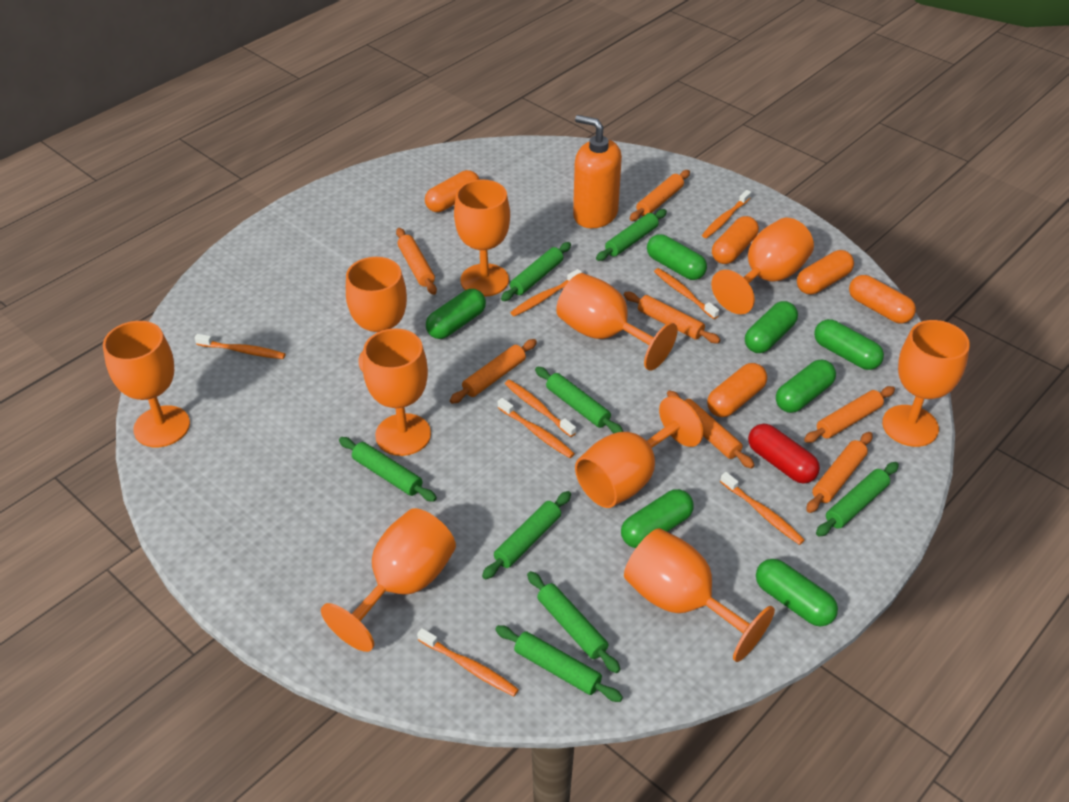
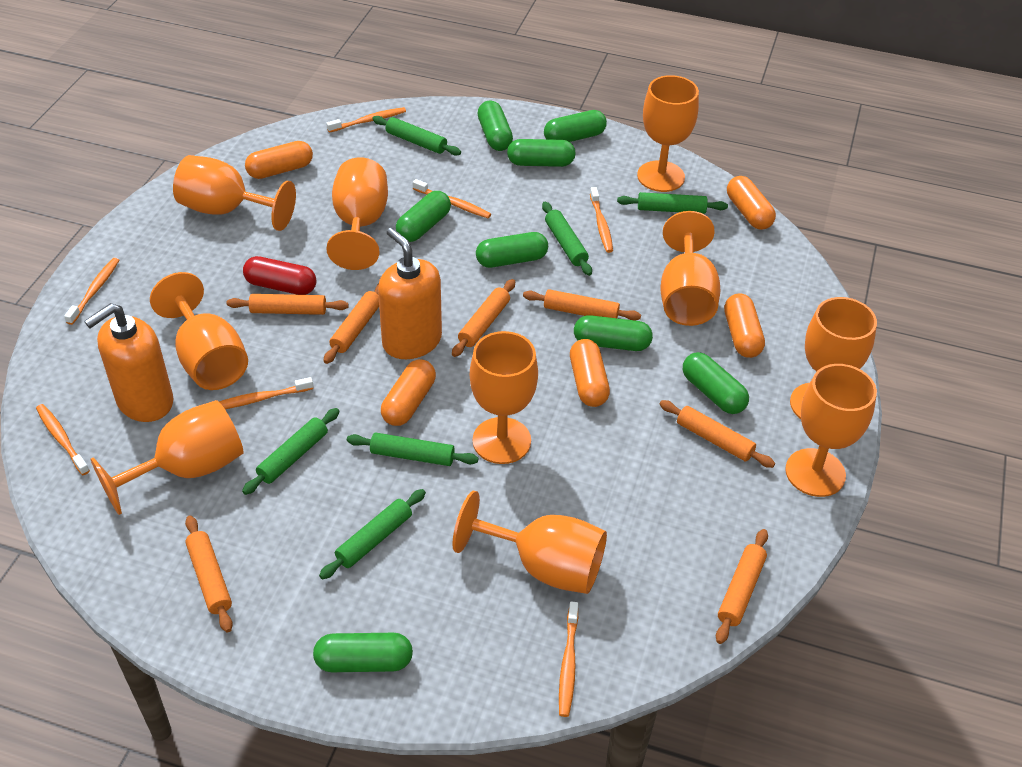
green capsule: [426,289,486,339] [621,489,694,548] [647,234,707,280] [745,301,798,353] [756,559,838,626] [776,360,836,413] [814,319,884,370] = 7 -> [313,633,413,672] [396,191,451,242] [476,232,548,268] [478,101,513,151] [507,139,576,167] [544,110,607,142] [574,315,653,351] [683,352,749,414] = 8
green rolling pin: [339,437,437,502] [482,491,571,579] [495,625,623,702] [501,242,571,301] [527,571,620,673] [535,367,623,433] [596,209,667,261] [816,462,899,537] = 8 -> [242,408,340,495] [319,489,426,579] [347,432,478,466] [372,116,461,156] [542,202,592,276] [617,192,728,214] = 6
orange soap dispenser: [573,115,622,228] = 1 -> [84,303,173,422] [378,228,442,359] = 2
orange toothbrush: [195,334,286,359] [417,628,519,696] [498,398,575,458] [505,380,576,437] [510,269,582,316] [654,268,719,319] [702,190,751,238] [720,472,805,545] = 8 -> [36,404,90,475] [64,258,119,325] [219,377,314,409] [326,107,406,133] [413,179,491,218] [559,601,578,717] [590,187,613,253] = 7

